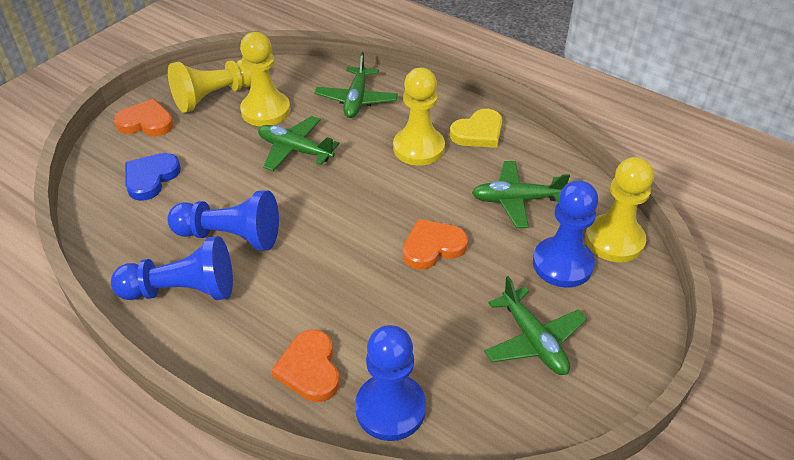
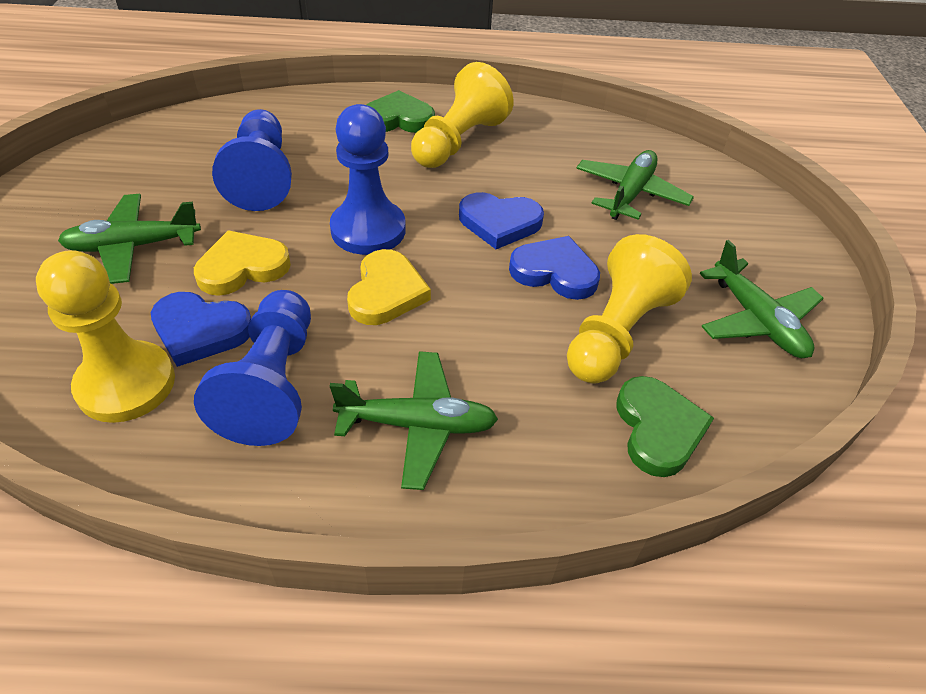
blue heart: [125,153,181,201] = 1 -> [151,292,251,367] [459,192,544,249] [509,236,600,300] = 3
blue pawn: [111,236,233,300] [167,191,279,251] [355,325,426,441] [533,180,598,288] = 4 -> [194,290,311,446] [212,109,292,211] [330,104,406,255] = 3
green heart: none = 0 -> [367,90,435,133] [617,376,714,477] = 2
orange heart: [114,99,174,136] [271,330,340,402] [403,219,468,270] = 3 -> none = 0
yellow heart: [450,109,502,148] = 1 -> [194,230,291,296] [347,249,431,325] = 2
yellow pawn: [168,59,251,113] [240,32,290,126] [393,68,445,166] [585,157,654,262] = 4 -> [36,250,175,423] [411,62,514,168] [567,234,692,384] = 3

